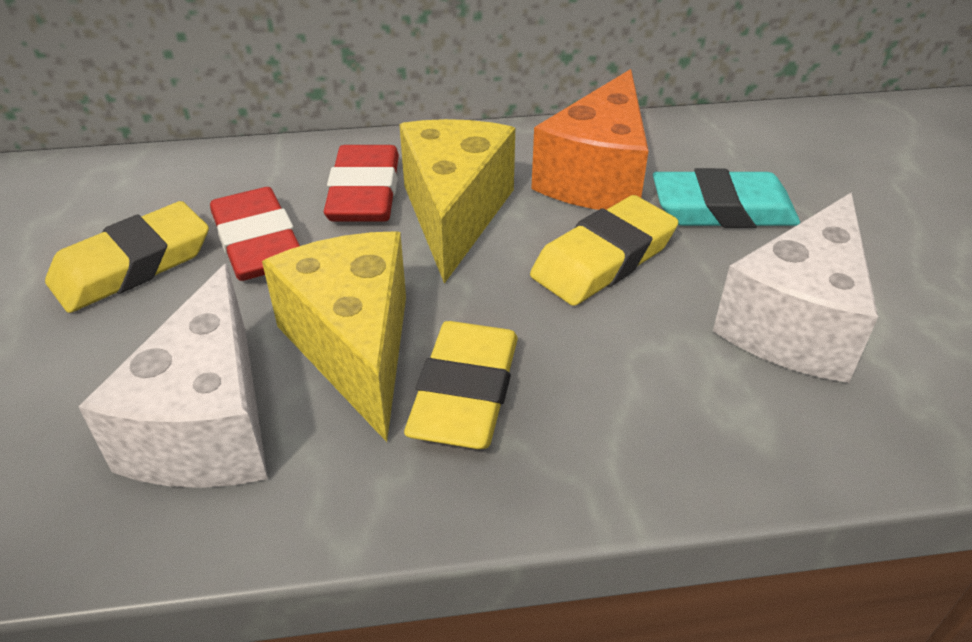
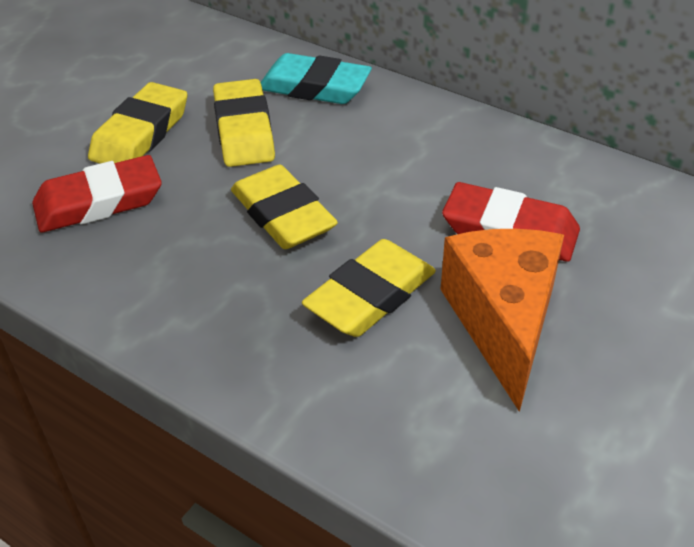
white cheese: [78,263,268,488] [713,192,878,383] = 2 -> none = 0
yellow cheese: [262,231,406,442] [399,119,515,284] = 2 -> none = 0
yellow eraser: [45,201,209,313] [404,321,518,449] [530,195,678,306] = 3 -> [88,82,187,163] [213,79,275,167] [231,164,338,249] [302,239,436,337] = 4

